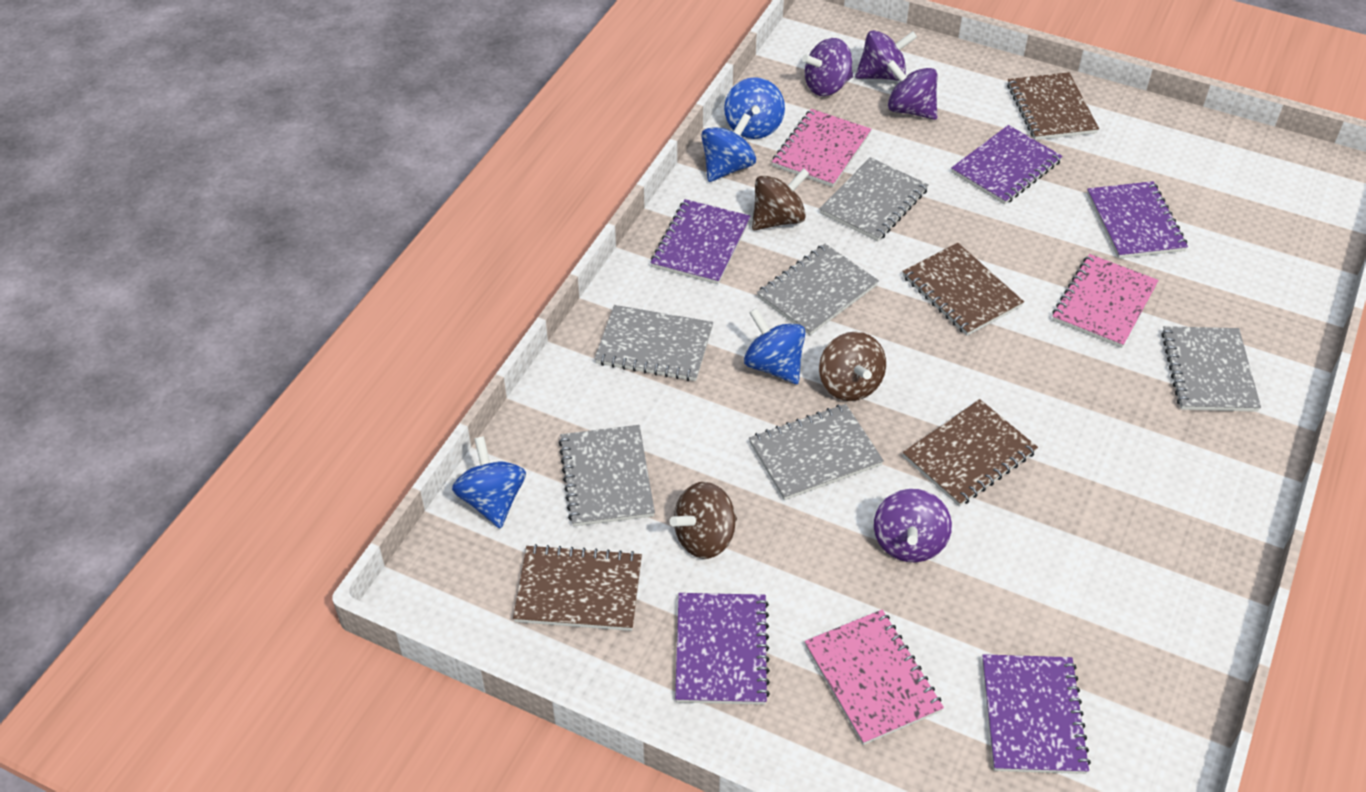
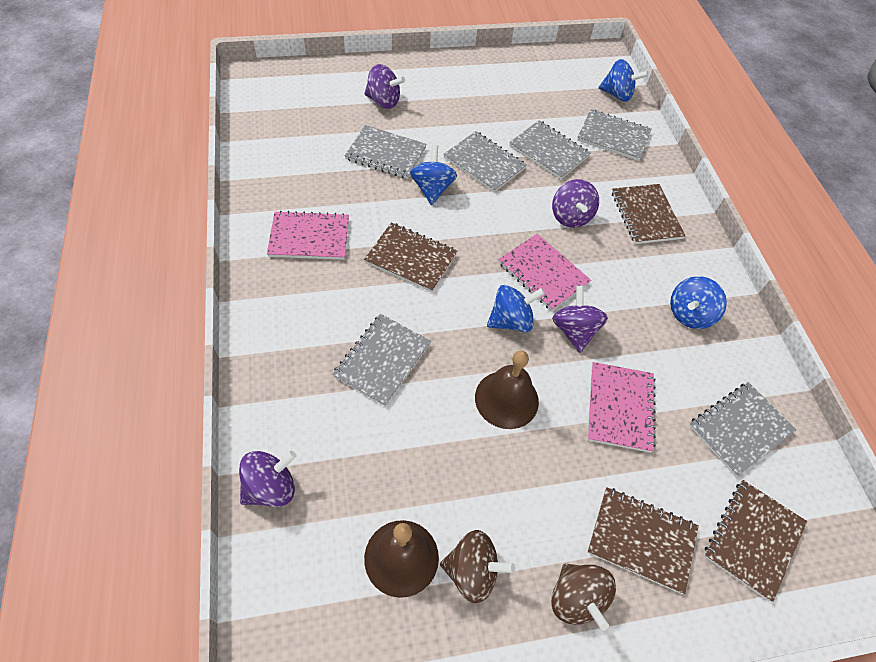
brown bell: none = 0 -> [364,520,439,598] [475,350,539,429] = 2
brown spinning top: [670,482,737,559] [752,168,810,230] [819,332,886,401] = 3 -> [440,530,515,603] [551,564,616,631] = 2
purple notebook: [651,199,751,284] [675,593,770,705] [951,125,1063,205] [982,654,1091,774] [1087,181,1188,259] = 5 -> none = 0

